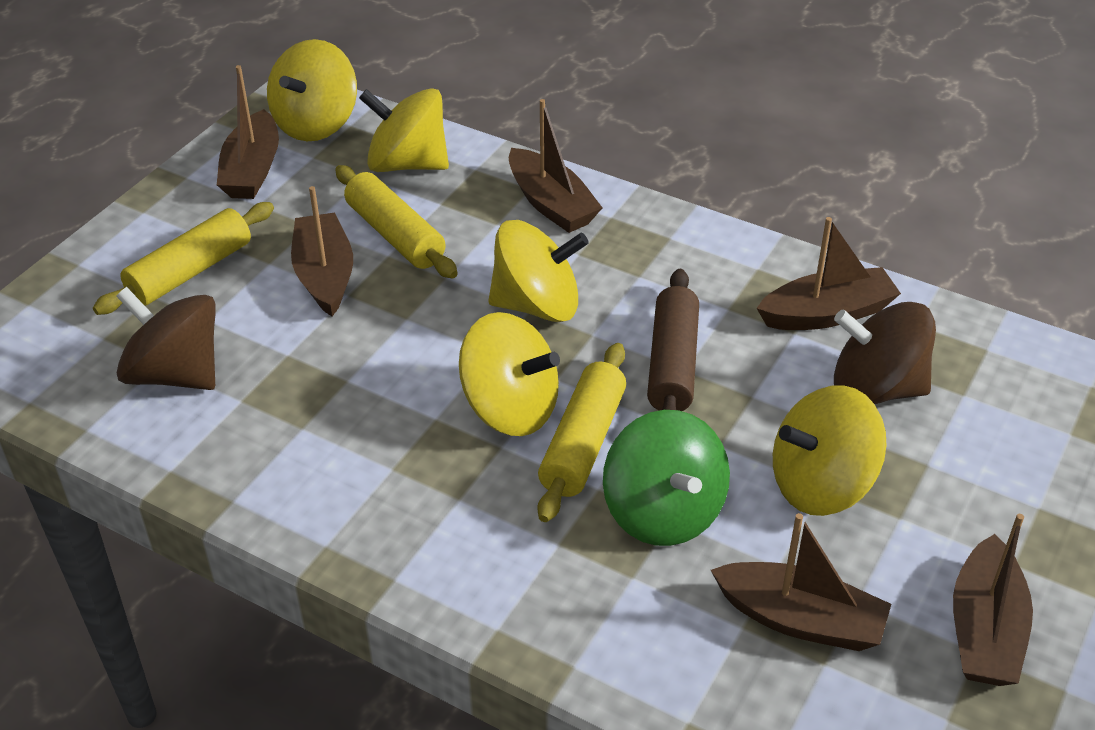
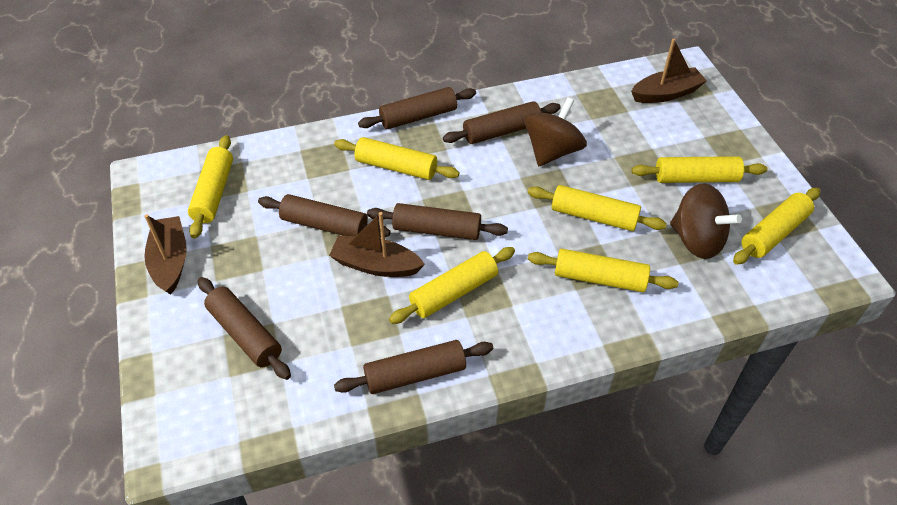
brown boat: [217,65,279,199] [291,186,353,316] [509,99,603,233] [711,513,891,651] [757,217,901,330] [953,514,1033,686] = 6 -> [144,214,187,295] [329,212,425,277] [631,39,707,103] = 3
brown rolling pin: [647,269,699,411] = 1 -> [198,277,291,380] [258,194,391,237] [334,340,493,394] [358,87,476,129] [367,203,508,240] [443,101,561,144] = 6
green spinning top: [603,410,730,546] = 1 -> none = 0
yellow rolling pin: [93,202,274,315] [335,165,458,279] [537,343,626,522] = 3 -> [188,135,233,239] [334,137,460,180] [389,247,515,324] [528,185,667,231] [528,249,678,292] [632,156,767,183] [733,188,820,265] = 7
yellow spinning top: [267,39,357,141] [359,88,449,172] [459,312,560,436] [488,220,589,322] [773,385,887,516] = 5 -> none = 0

